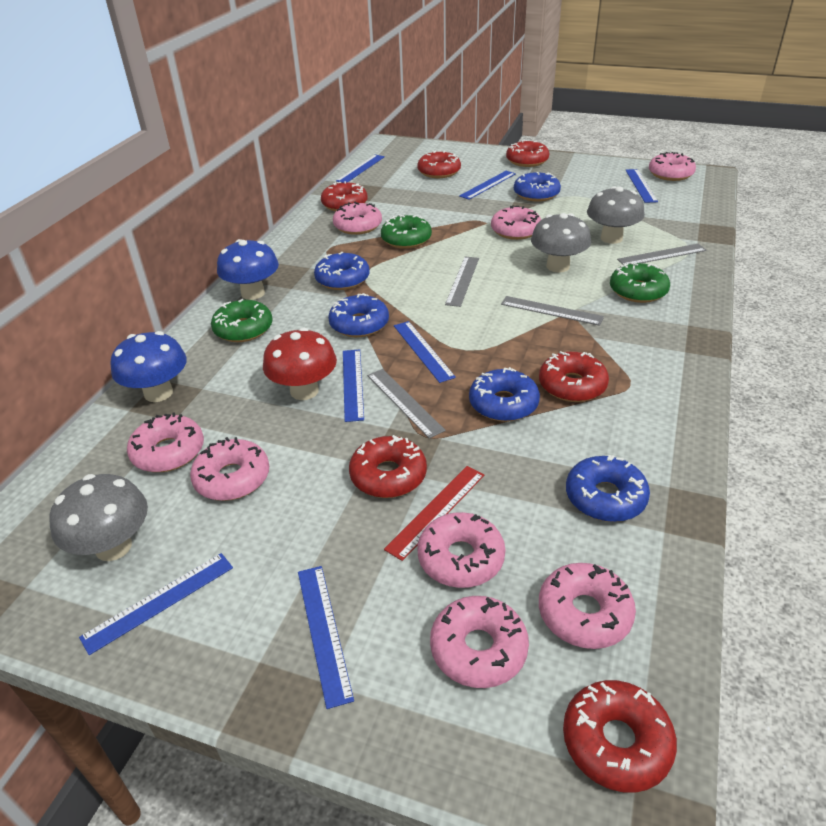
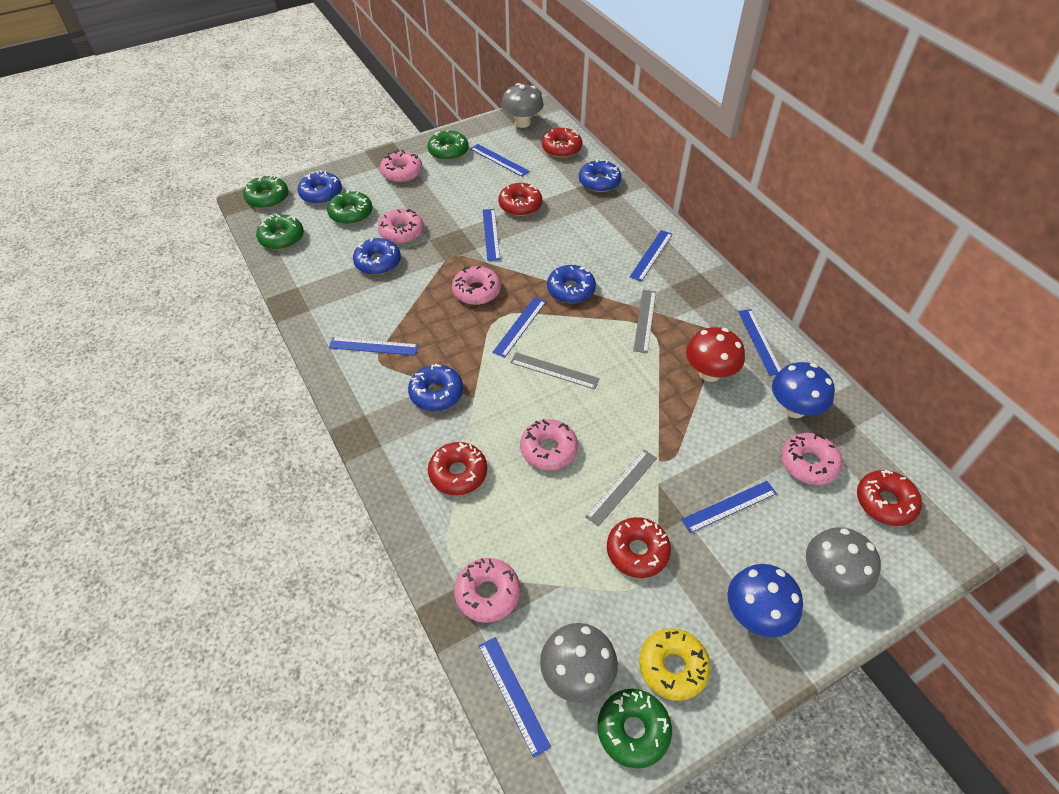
blue ruler: [79,553,233,655] [298,566,354,709] [336,155,385,183] [343,349,364,422] [394,321,456,383] [459,171,516,200] [625,169,658,203] = 7 -> [329,337,418,356] [470,144,530,177] [478,637,551,758] [483,209,500,261] [492,297,546,358] [630,230,673,282] [681,481,777,533] [738,309,781,376] = 8
green donut: [211,299,273,342] [381,214,432,249] [610,262,670,303] = 3 -> [243,174,288,209] [256,214,304,250] [327,190,372,225] [427,130,469,161] [597,689,672,769] = 5
grey ruler: [367,369,446,438] [445,257,479,307] [501,296,604,326] [617,244,707,265] = 4 -> [510,353,600,389] [585,450,657,527] [633,290,656,353] = 3
pink donut: [127,412,204,472] [190,437,269,501] [333,202,382,235] [417,512,505,588] [430,596,529,688] [491,206,541,240] [539,563,636,649] [649,152,696,181] = 8 -> [378,209,424,244] [380,150,423,183] [452,266,501,305] [454,558,520,623] [520,419,578,470] [781,433,842,485] = 6
red donut: [321,181,368,211] [349,435,427,498] [417,151,461,178] [506,140,549,167] [539,351,609,402] [563,680,677,793] = 6 -> [428,442,487,495] [498,183,542,216] [542,128,582,158] [607,517,671,578] [857,469,922,526] = 5
red ruler: [384,466,484,561] = 1 -> none = 0
yellow donut: none = 0 -> [639,628,711,701] = 1

